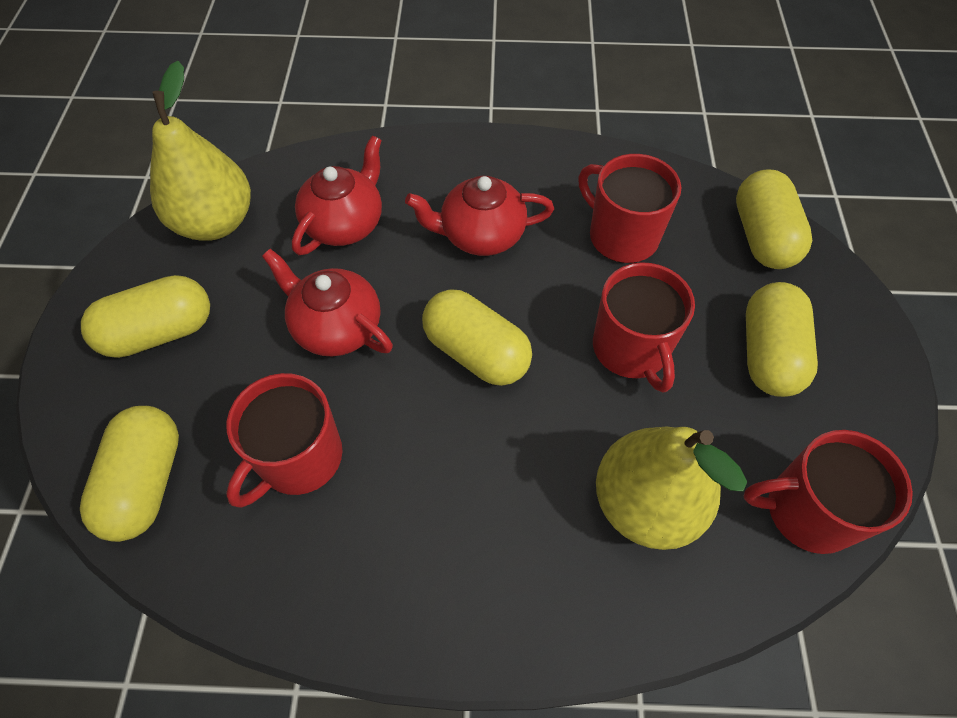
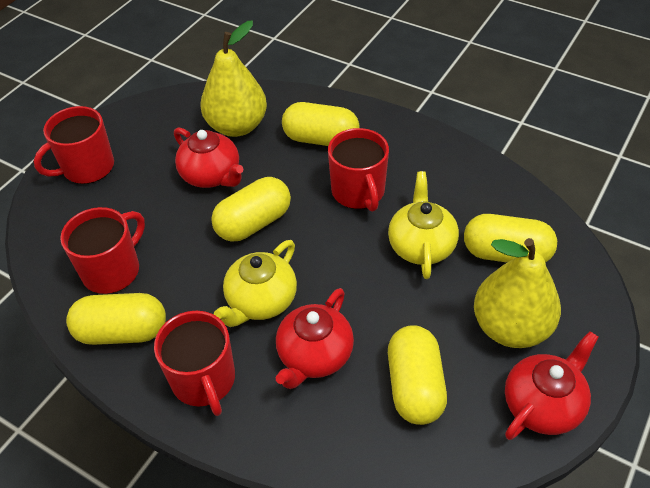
yellow teapot: none = 0 -> [214,240,297,327] [388,171,459,279] = 2

